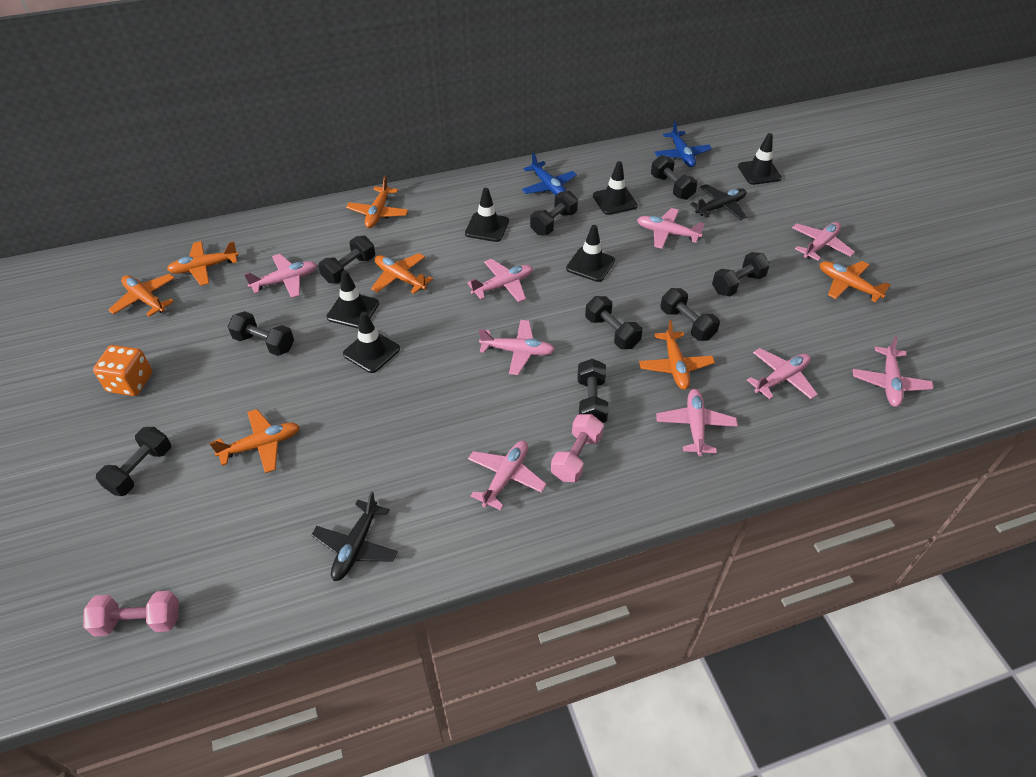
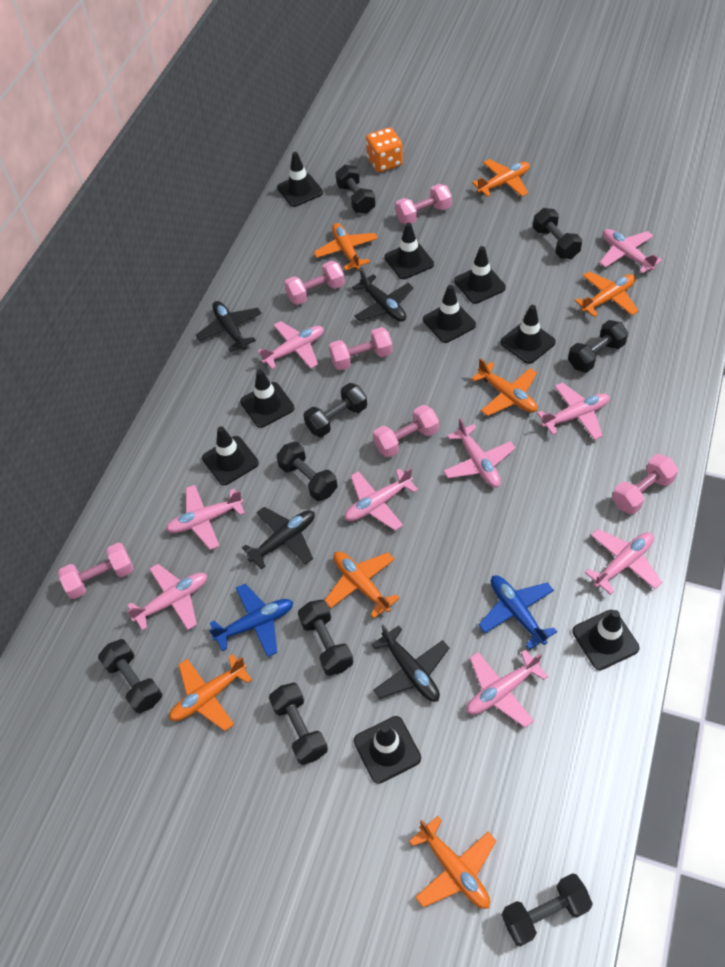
black plane: [311,491,398,581] [690,184,746,220] = 2 -> [196,301,262,352] [242,507,315,569] [352,269,414,322] [371,625,450,702] = 4
black traffic cone: [327,270,379,328] [343,312,400,373] [465,188,509,242] [566,225,615,282] [593,161,638,215] [738,133,782,185] = 6 -> [202,426,259,485] [240,369,295,428] [277,152,323,207] [354,716,421,784] [384,223,434,279] [423,285,476,343] [454,246,506,304] [500,305,556,364] [572,610,639,670] = 9
pink dumbbell: [83,591,179,637] [551,414,604,482] = 2 -> [58,543,134,599] [284,261,345,305] [329,327,393,370] [373,405,439,458] [395,184,452,224] [612,454,678,514] = 6

